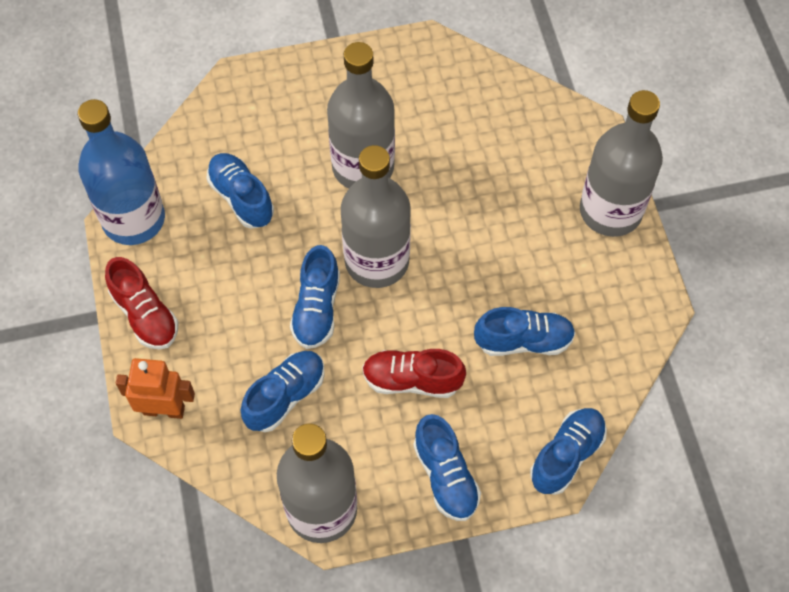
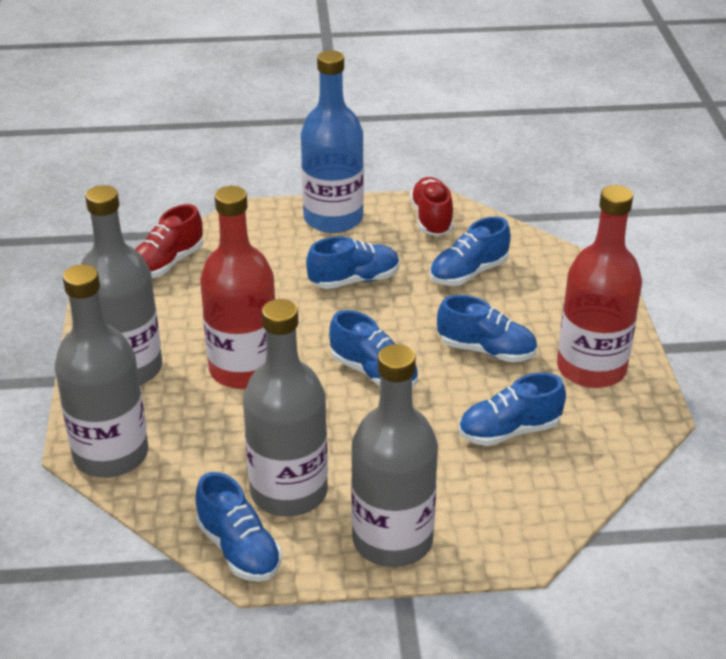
orange robot: [116,358,195,419] = 1 -> none = 0
red bottle: none = 0 -> [200,186,275,389] [557,185,642,388] = 2

